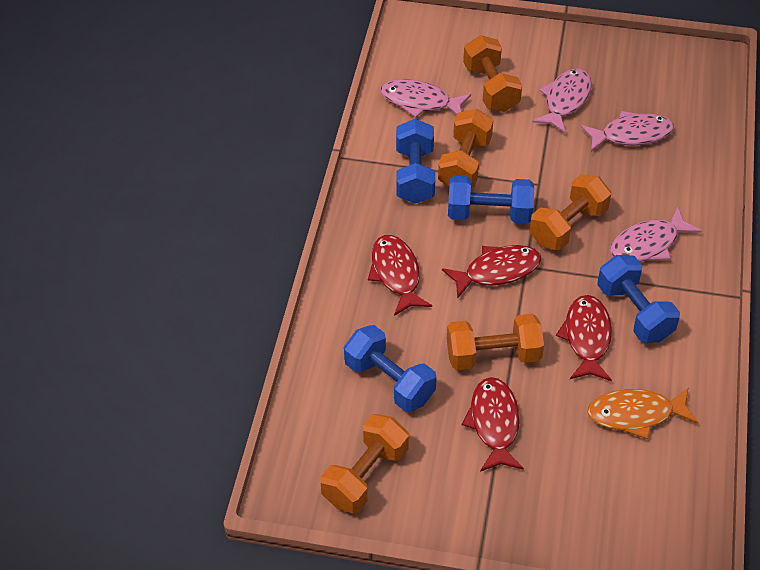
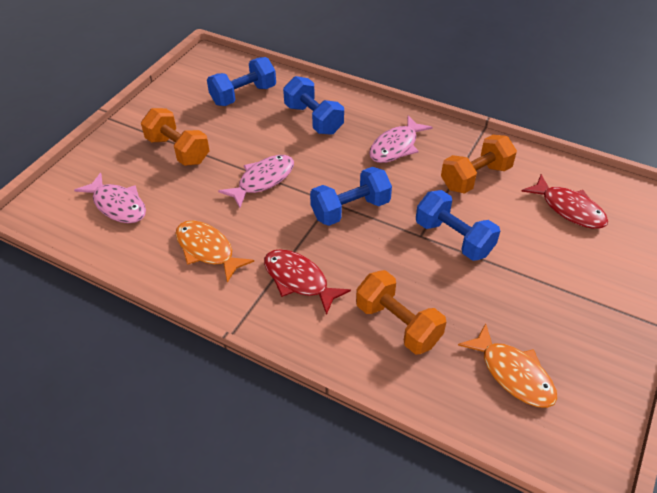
orange dumbbell: [321,414,409,514] [438,109,493,188] [447,314,544,370] [463,35,522,112] [530,174,611,251] = 5 -> [141,108,210,166] [356,270,446,354] [441,135,517,194] = 3
orange fish: [588,387,699,439] = 1 -> [175,220,254,283] [458,323,557,408] = 2
pink fish: [381,79,471,118] [532,69,592,134] [581,111,674,152] [610,206,702,262] = 4 -> [74,173,146,223] [218,155,294,208] [369,115,433,163] = 3
red fish: [368,235,432,316] [442,245,541,299] [462,377,524,472] [556,295,612,381] = 4 -> [264,249,351,315] [521,174,608,229] = 2

